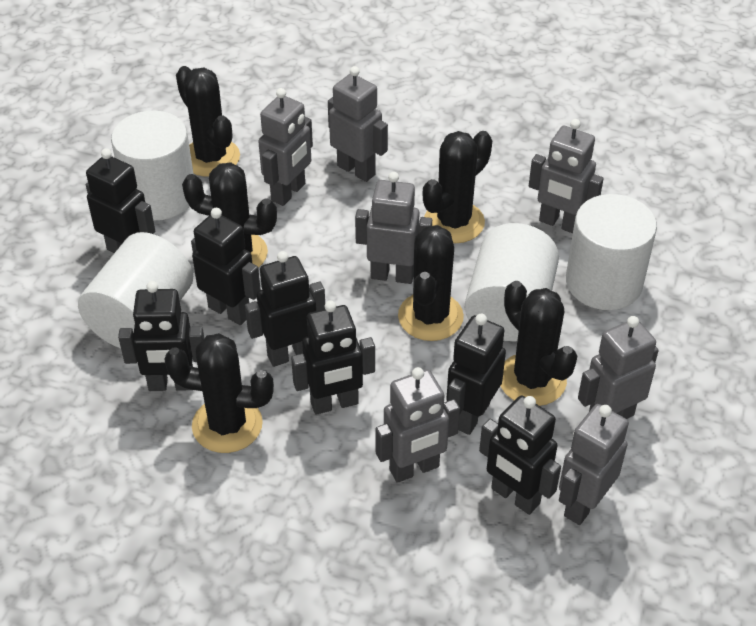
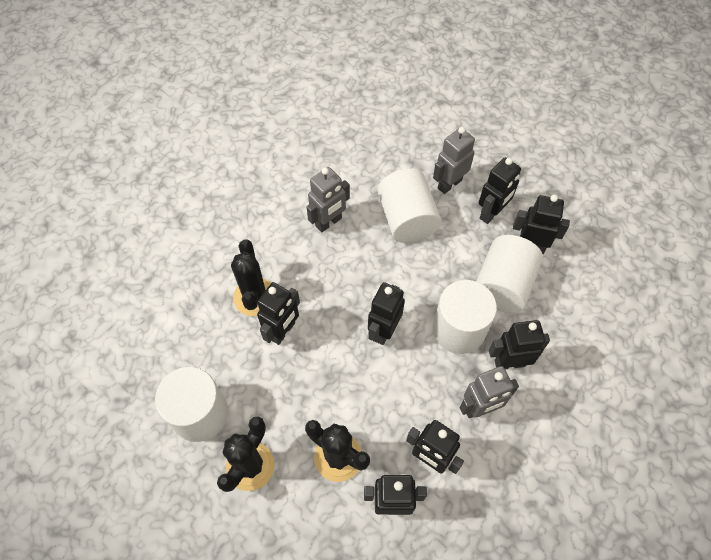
black cactus: [164,333,274,453] [176,66,240,177] [182,162,277,268] [398,225,464,341] [423,131,492,243] [501,281,577,406] = 6 -> [217,416,275,492] [231,240,271,316] [305,420,370,482] = 3
grey robot: [258,88,313,206] [328,66,388,182] [355,172,432,284] [376,367,460,483] [529,119,604,233] [559,404,629,525] [578,316,659,419] = 7 -> [307,167,350,233] [433,127,475,194] [459,366,519,418] = 3

